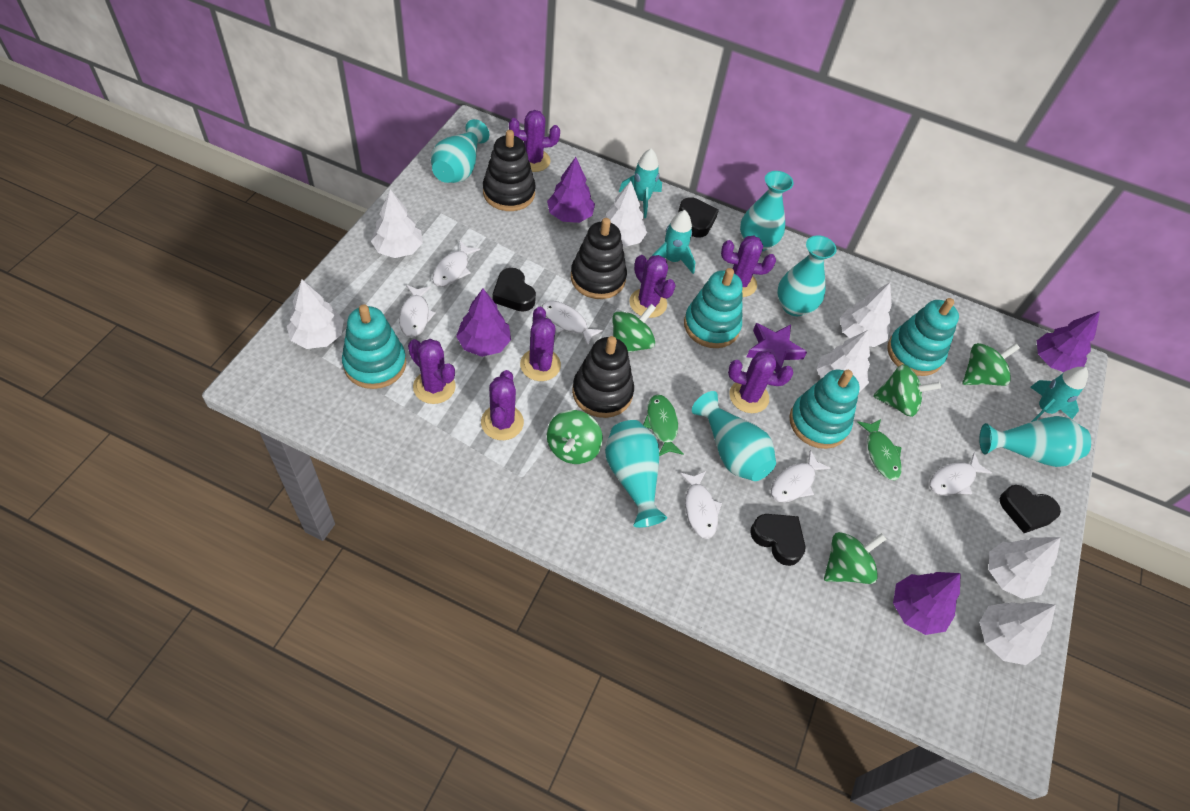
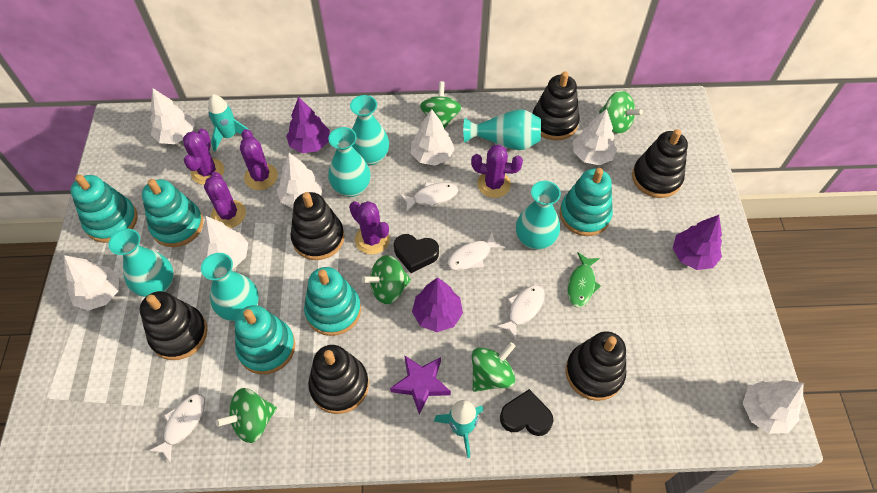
black heart: [492,268,536,312] [678,197,719,238] [750,514,805,566] [1000,485,1061,533] = 4 -> [394,234,439,273] [500,389,554,436] = 2
black stacking toy: [483,130,536,211] [571,218,627,299] [572,336,634,418] = 3 -> [140,291,207,360] [290,192,344,260] [308,345,369,414] [532,71,580,140] [566,331,626,401] [632,129,688,198] = 6
green fish: [643,394,684,456] [857,419,902,481] = 2 -> [567,252,601,307] = 1
purple cactus: [408,339,456,404] [481,370,524,440] [509,110,560,172] [520,307,561,381] [630,255,676,318] [721,235,776,297] [728,351,793,413] = 7 -> [183,129,224,185] [204,172,246,228] [240,129,278,190] [349,201,390,255] [471,145,523,198] = 5
purple tree: [456,289,511,357] [547,157,595,223] [893,572,961,635] [1037,311,1100,372] = 4 -> [286,97,330,153] [412,277,463,332] [673,215,722,270] = 3
turquoise rocket: [619,149,662,218] [652,210,696,274] [1030,367,1088,422] = 3 -> [208,94,249,152] [434,400,484,458] = 2
turquoise stacking toy: [342,304,406,389] [684,268,743,348] [789,370,860,449] [887,298,959,376] = 4 -> [71,174,138,243] [142,179,203,247] [235,305,295,374] [304,267,361,336] [560,168,613,236] = 5
white fish: [399,285,436,338] [432,241,480,287] [542,301,603,345] [680,471,722,539] [771,450,830,502] [929,453,992,495] = 6 -> [149,394,205,463] [400,182,458,212] [447,232,505,271] [496,285,545,339] = 4

